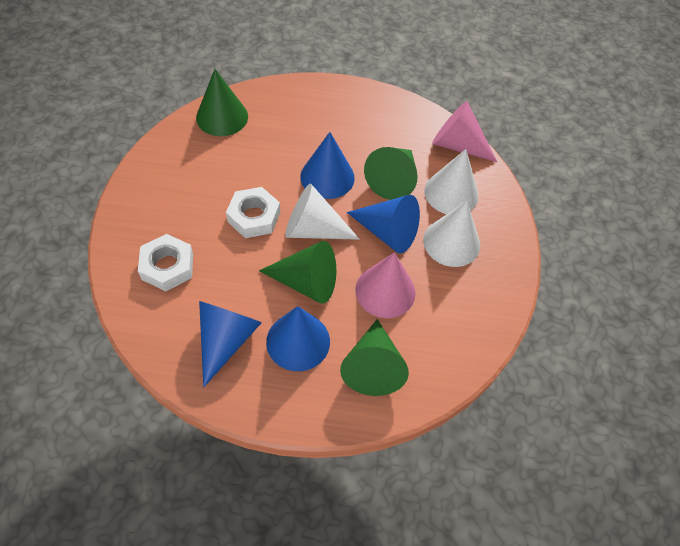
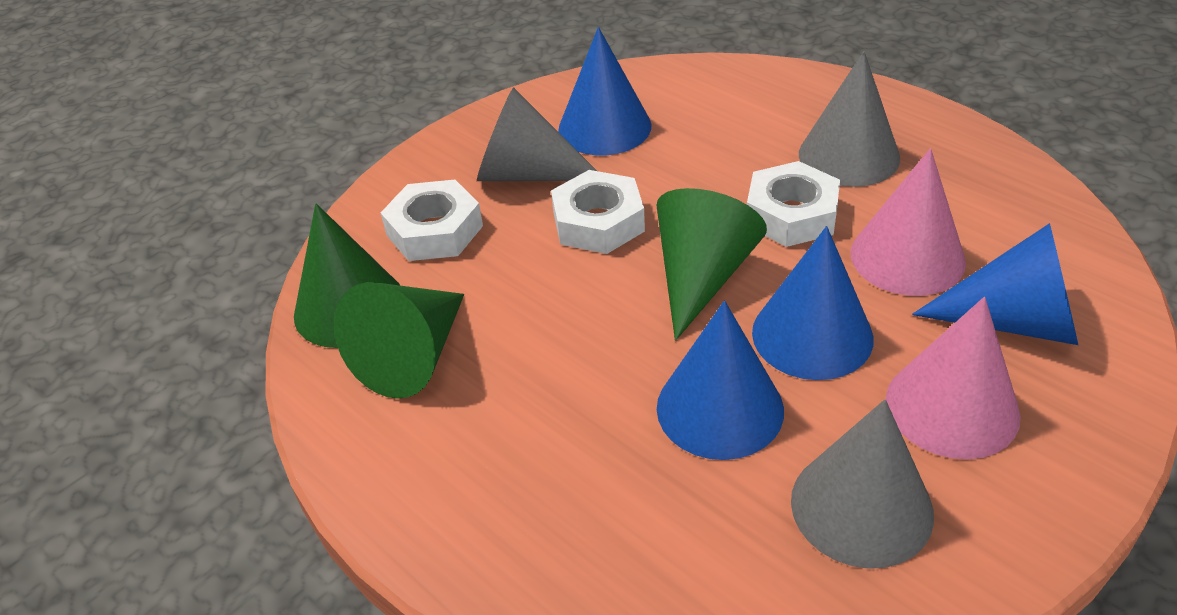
green cone: [196,69,248,136] [259,241,336,304] [340,319,409,396] [364,147,418,200] = 4 -> [294,204,400,348] [334,282,464,399] [656,188,767,341] = 3
grey cone: none = 0 -> [477,87,597,181] [791,399,934,569] [799,51,900,187] = 3
white cone: [285,184,360,240] [423,201,480,267] [424,149,479,214] = 3 -> none = 0
white nut: [138,234,193,291] [226,187,280,238] = 2 -> [381,180,483,261] [551,170,645,254] [747,161,840,247] = 3

